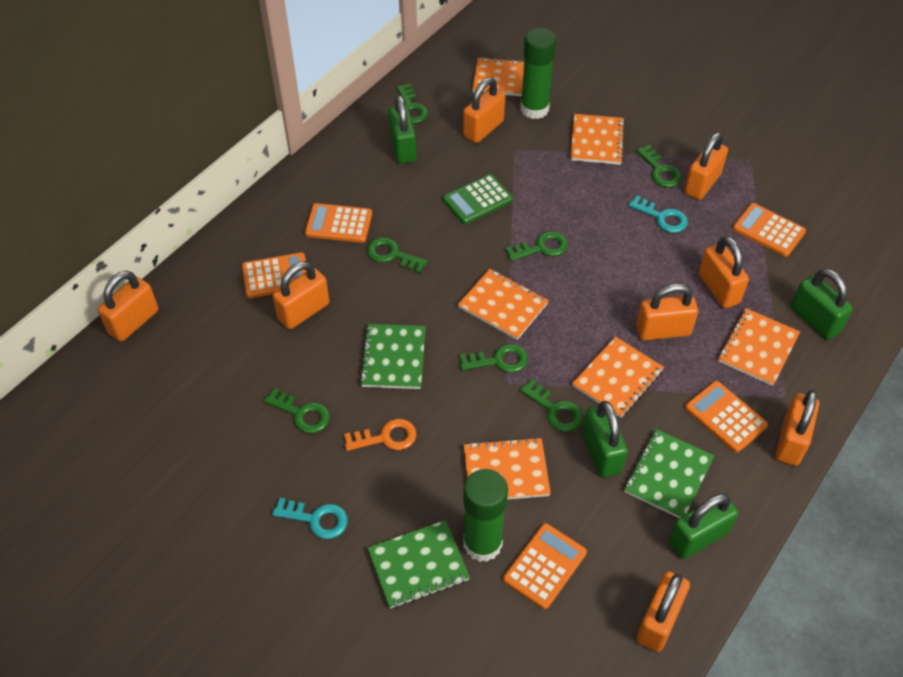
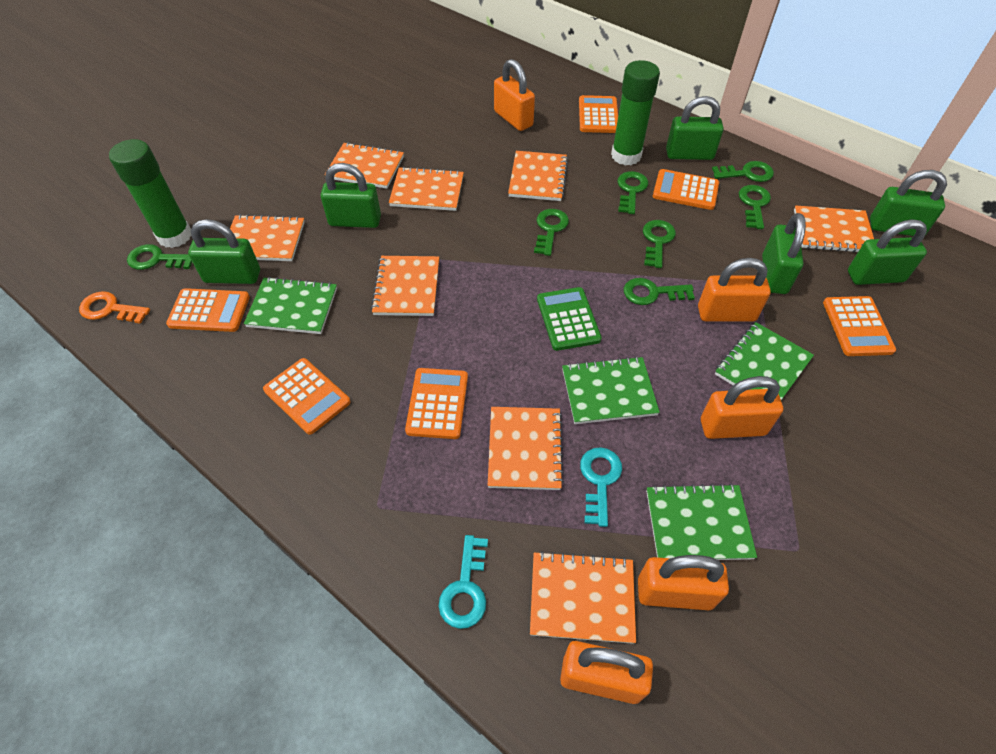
green notebook: [360,324,426,389] [367,520,470,609] [624,429,714,518] = 3 -> [244,277,337,334] [562,356,660,424] [646,484,757,560] [715,322,814,400] = 4
green padlock: [388,95,416,164] [582,401,628,477] [669,493,738,559] [791,269,853,340] = 4 -> [188,219,260,284] [321,163,381,228] [666,96,724,160] [762,213,806,294] [848,219,927,285] [870,170,947,236] = 6
orange calculator: [242,253,306,298] [305,203,372,243] [503,523,587,609] [685,381,768,453] [732,203,806,257] = 5 -> [166,288,250,332] [263,358,350,434] [405,368,468,439] [579,95,618,133] [653,169,719,210] [823,296,896,356] = 6
orange notebook: [458,269,549,340] [464,437,551,499] [472,57,524,97] [571,114,625,165] [572,337,664,418] [718,308,800,386] = 6 -> [230,214,305,261] [324,142,404,189] [371,256,439,316] [389,167,464,211] [488,407,564,490] [508,151,568,201] [530,551,636,644] [794,205,874,252] = 8
orange padlock: [98,271,158,342] [273,261,329,329] [463,77,505,143] [636,284,698,341] [636,571,690,652] [684,132,728,200] [699,236,749,308] [775,390,819,466] = 8 -> [494,59,535,131] [560,641,653,704] [638,555,729,610] [698,258,771,322] [701,376,783,439] = 5

